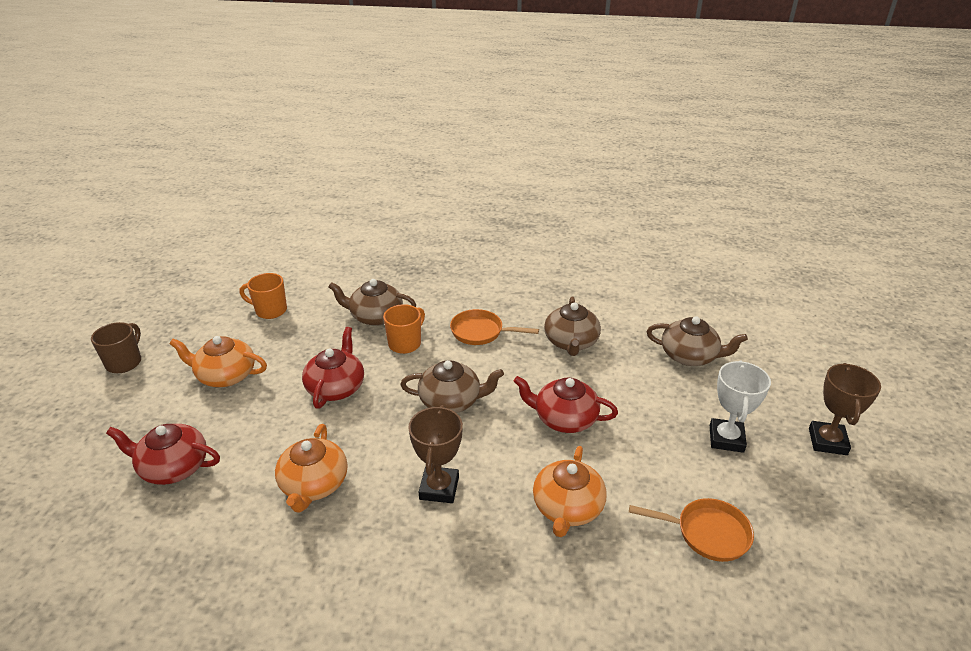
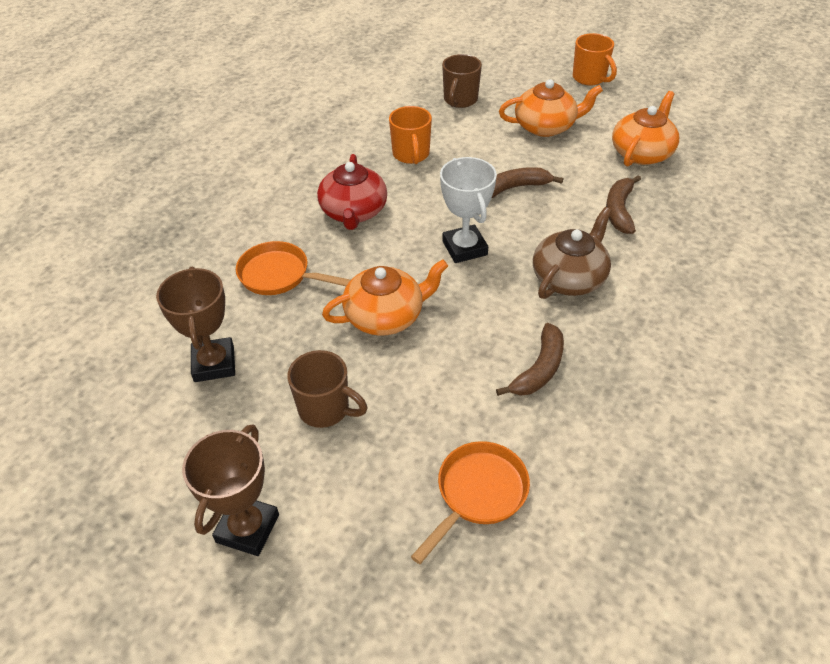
brown banana: none = 0 -> [492,167,563,198] [496,323,564,396] [606,175,641,234] = 3
brown mug: [91,322,141,373] = 1 -> [287,350,368,428] [442,54,482,108] = 2
brown teapot: [328,279,416,326] [400,360,504,413] [544,297,601,356] [647,316,748,366] = 4 -> [533,207,612,299] = 1
red teapot: [106,424,220,485] [302,327,364,409] [514,376,618,433] = 3 -> [317,154,387,230] = 1

